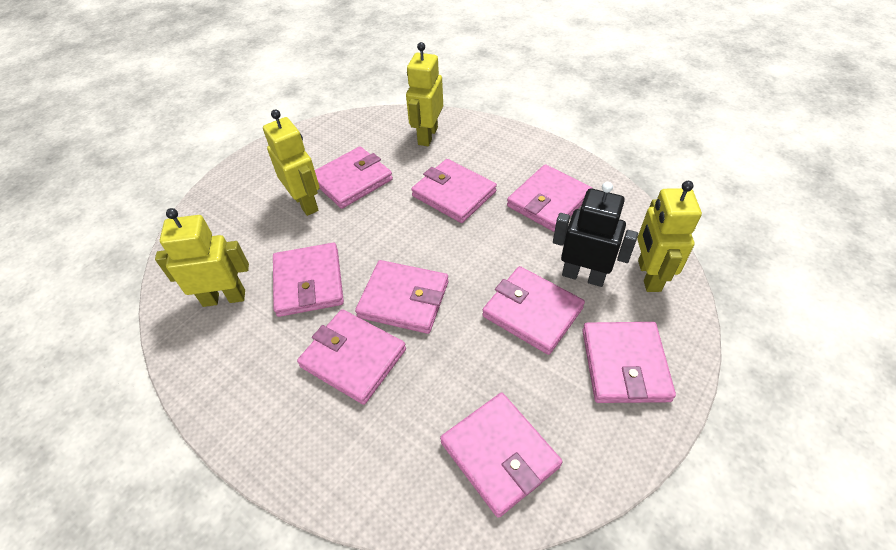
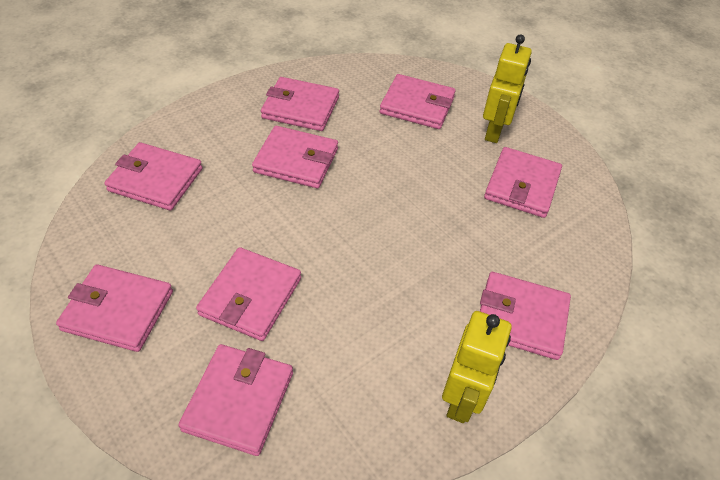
black robot: [553,182,638,287] = 1 -> none = 0
yellow robot: [155,208,249,307] [263,109,319,216] [406,42,443,146] [637,181,702,292] = 4 -> [442,311,512,423] [483,34,532,143] = 2

